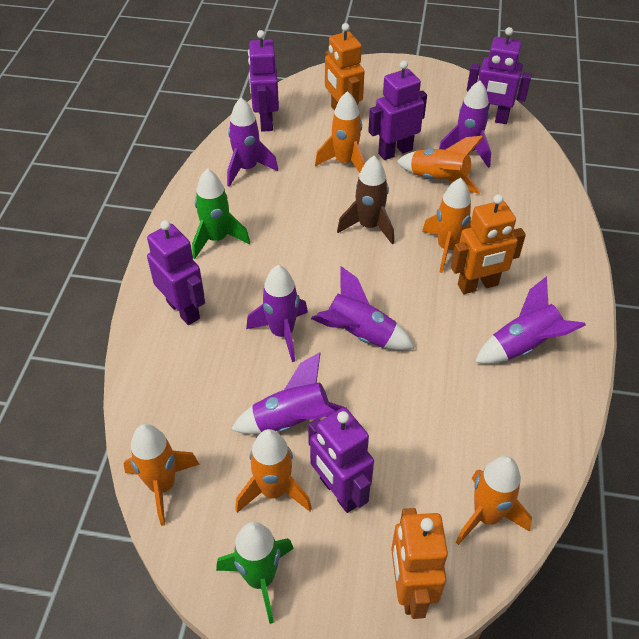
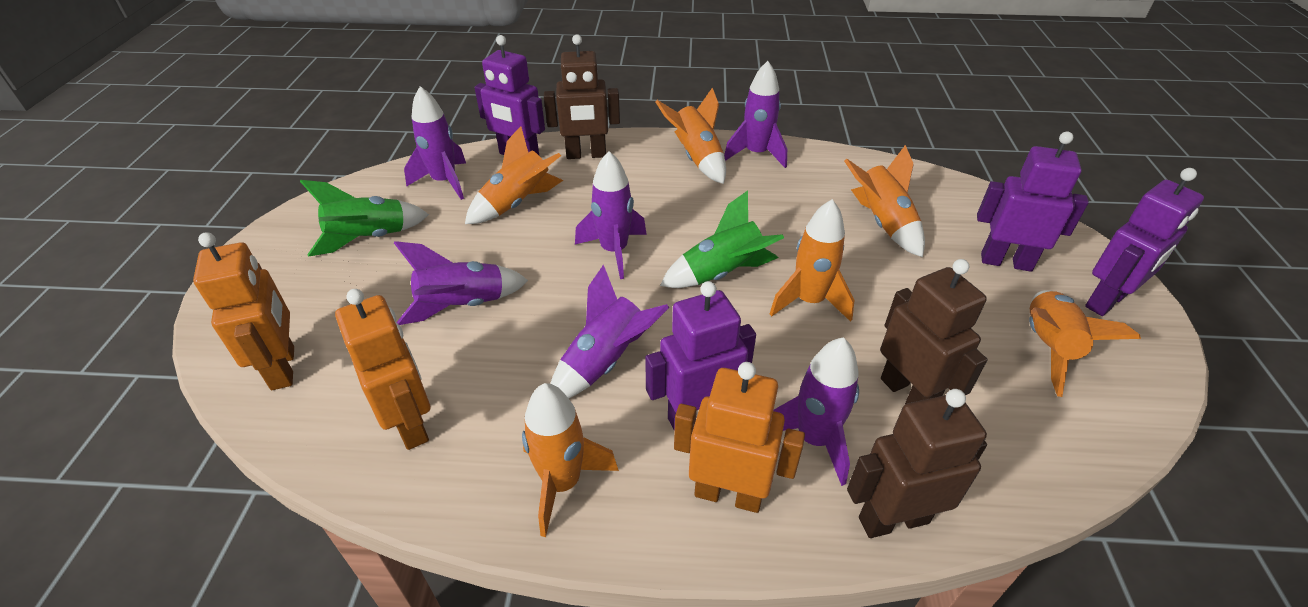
brown robot: none = 0 -> [544,34,620,159] [847,389,987,538] [880,259,988,404] = 3
brown rocket: [337,156,394,245] = 1 -> none = 0
purple robot: [147,220,205,325] [248,30,279,132] [308,407,374,513] [368,60,427,160] [467,27,532,124] = 5 -> [474,35,545,155] [645,281,756,431] [977,132,1089,272] [1085,168,1204,316] = 4

